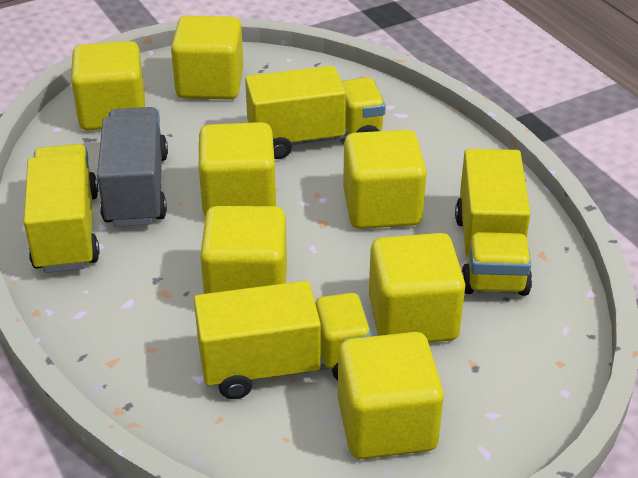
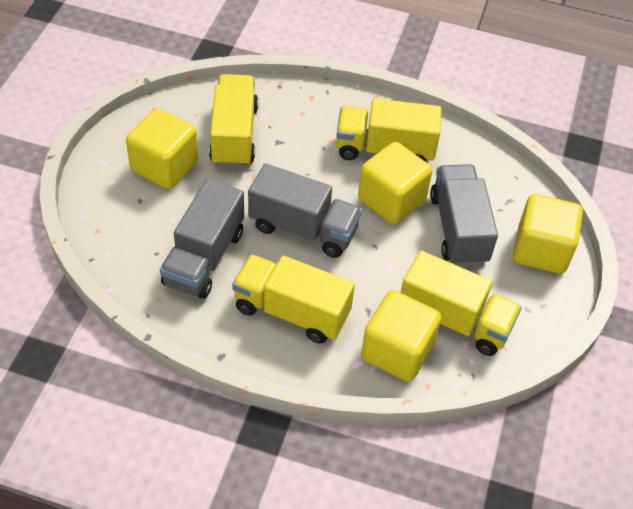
grey truck: [97,107,168,227] = 1 -> [160,179,244,299] [248,163,362,258] [430,164,498,266] = 3
yellow cube: [71,41,145,131] [171,16,243,99] [199,122,276,216] [200,206,287,294] [338,332,444,459] [343,130,427,229] [369,233,465,343] = 7 -> [126,108,198,189] [358,142,432,224] [361,290,441,382] [513,194,583,274] = 4

